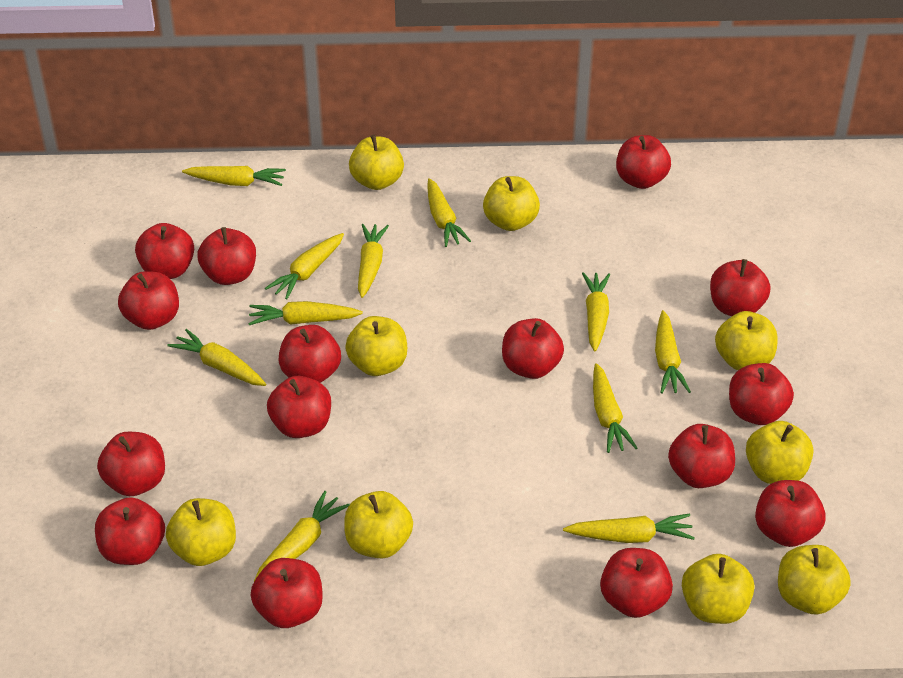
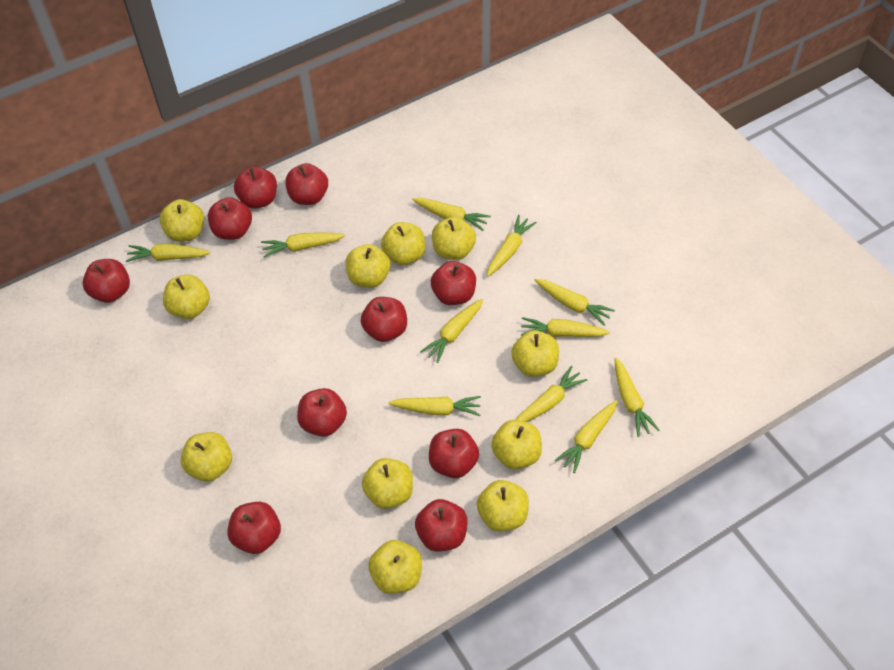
red apple: [95,497,165,565] [97,432,165,496] [118,271,179,330] [135,223,194,279] [197,227,256,285] [250,558,323,628] [267,376,331,438] [279,325,341,383] [502,318,564,379] [600,548,673,618] [616,135,671,189] [668,424,735,488] [710,259,771,316] [729,363,794,425] [755,480,826,547] = 15 -> [83,259,130,303] [208,197,252,240] [227,502,281,554] [234,167,277,209] [285,163,328,205] [297,388,347,437] [361,297,407,342] [415,499,468,552] [429,429,479,478] [431,261,476,305] = 10
yellow apple: [166,498,236,566] [344,491,413,559] [345,316,407,376] [349,135,404,190] [483,176,540,231] [682,554,755,624] [715,311,778,370] [746,421,813,484] [778,545,851,615] = 9 -> [160,199,204,242] [163,274,210,319] [181,432,232,482] [346,244,391,288] [362,458,413,509] [368,540,422,594] [381,222,425,265] [432,217,476,260] [477,480,529,532] [491,420,542,470] [511,330,559,377] = 11

